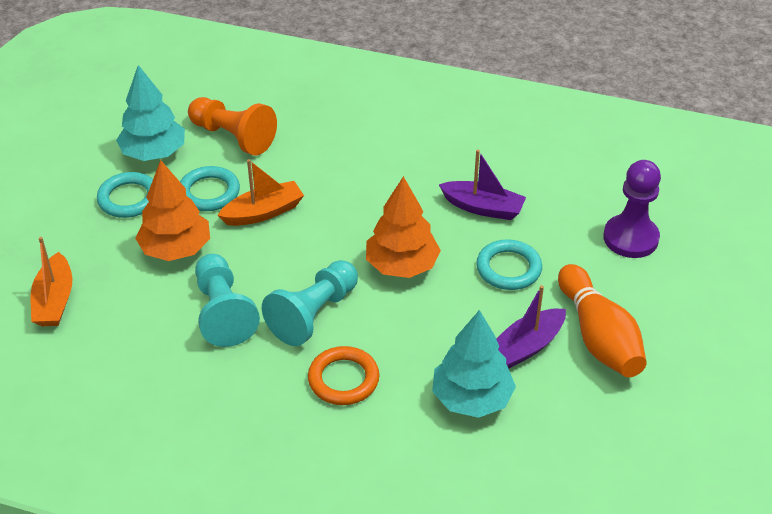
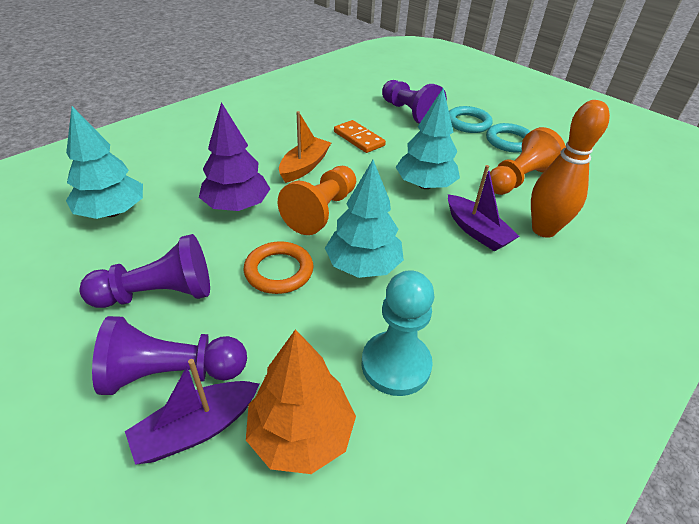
orange boat: [31,237,72,326] [217,159,304,226] = 2 -> [279,111,331,183] = 1
orange domino: none = 0 -> [334,120,386,153] = 1
orange pawn: [188,97,277,155] = 1 -> [278,166,356,235] [490,127,566,195] = 2
orange tree: [135,160,210,261] [366,176,441,278] = 2 -> [246,329,356,474] = 1
purple pawn: [603,160,661,258] = 1 -> [80,234,210,308] [92,316,247,395] [382,80,447,124] = 3
purple tree: none = 0 -> [199,102,270,211] = 1
turquoise pawn: [195,254,260,347] [262,260,358,346] = 2 -> [362,270,434,396] = 1
turquoise ring: [97,172,153,218] [180,166,240,211] [476,239,542,290] = 3 -> [449,106,493,133] [486,123,531,152] = 2
turquoise tree: [116,65,185,161] [432,310,516,418] = 2 -> [66,106,143,219] [325,160,404,278] [395,88,460,189] = 3

